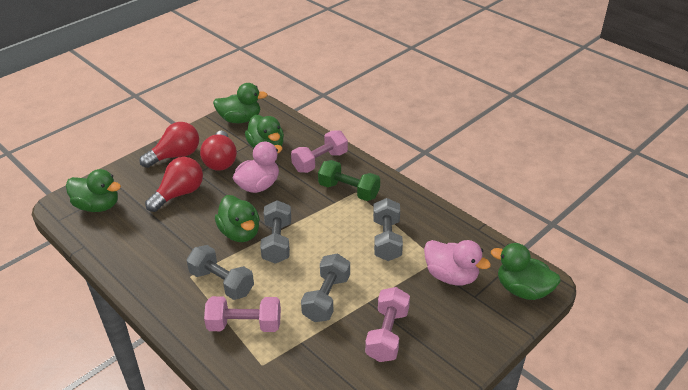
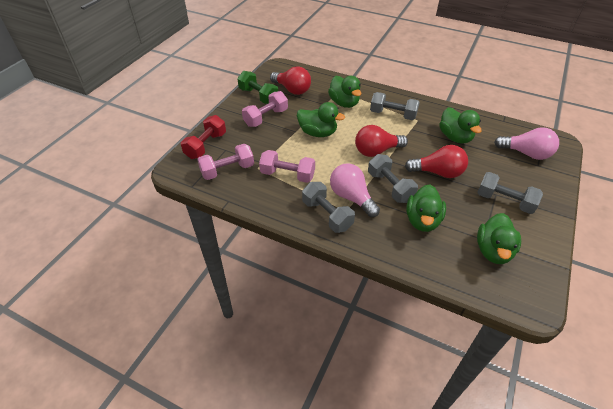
pink duck: [233,142,282,193] [424,240,491,285] = 2 -> none = 0
pink light bulb: none = 0 -> [330,163,380,217] [494,127,559,160] = 2
red dumbbell: none = 0 -> [181,115,226,159] = 1

